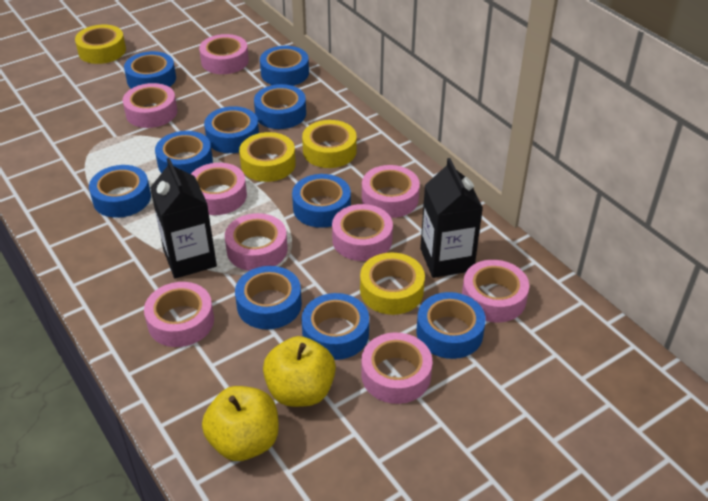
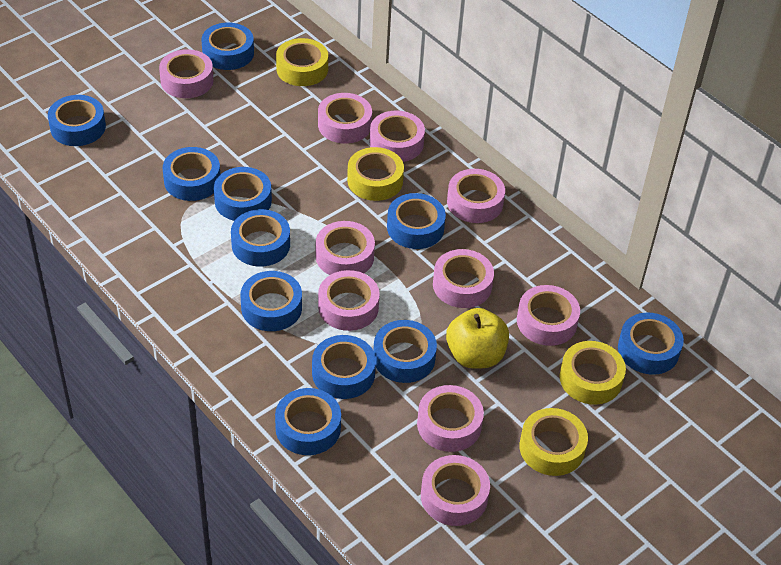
black carton: [150,158,217,279] [420,158,483,278] = 2 -> none = 0
blue tape: [89,165,151,218] [124,51,176,89] [155,131,213,174] [204,106,259,153] [235,266,302,329] [254,84,306,129] [260,46,309,86] [292,174,351,228] [301,293,369,360] [417,292,486,359] = 10 -> [48,95,106,146] [163,147,220,201] [201,23,254,70] [214,167,272,221] [231,209,290,267] [240,271,302,331] [275,388,341,455] [312,335,376,399] [373,320,437,383] [387,193,446,249] [618,312,684,375] = 11
pink tape: [123,83,177,128] [144,282,214,347] [191,163,247,215] [199,34,249,74] [225,213,288,271] [332,204,393,261] [361,332,432,404] [362,165,420,218] [462,260,529,322] = 9 -> [159,49,214,98] [316,221,375,275] [318,93,372,144] [318,270,380,331] [370,110,425,162] [417,385,484,452] [421,455,490,526] [433,249,494,308] [447,169,505,223] [517,285,580,346] = 10
yellow apple: [202,386,279,461] [263,336,336,407] = 2 -> [446,308,509,368] = 1

